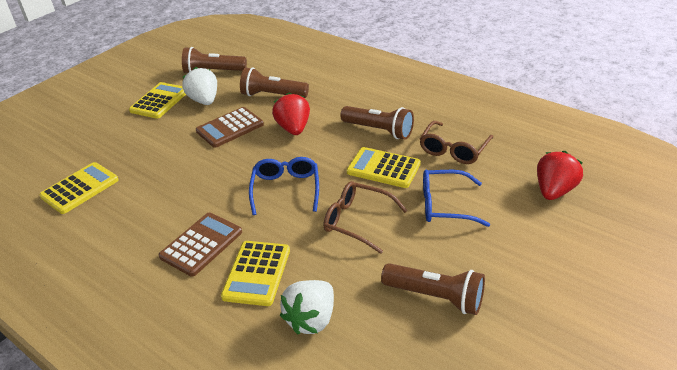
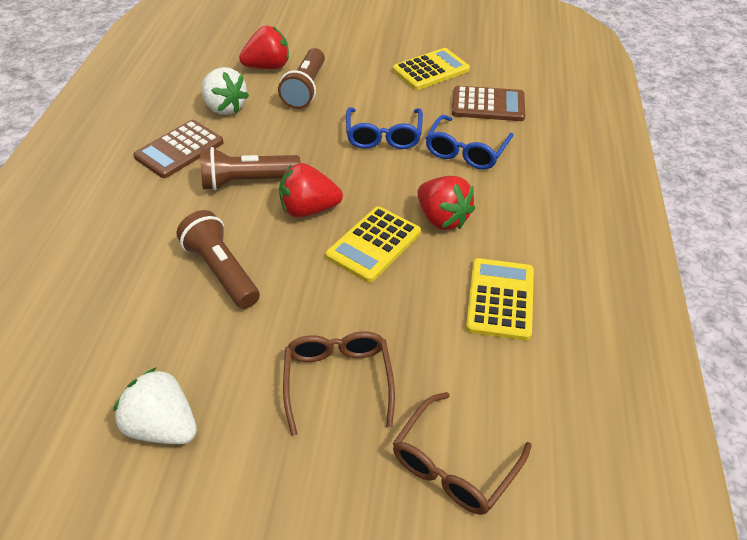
brown flashlight: [182,47,247,73] [240,67,309,98] [340,106,414,139] [381,263,485,315] = 4 -> [176,210,260,309] [200,147,300,191] [278,48,325,109] = 3
red strawberry: [272,93,310,135] [537,151,583,200] = 2 -> [239,26,289,69] [279,163,343,217] [417,176,475,230] = 3
yellow calculator: [39,162,119,214] [129,82,186,119] [221,241,290,306] [347,147,421,188] = 4 -> [326,206,421,283] [393,48,470,90] [466,258,534,341] = 3

